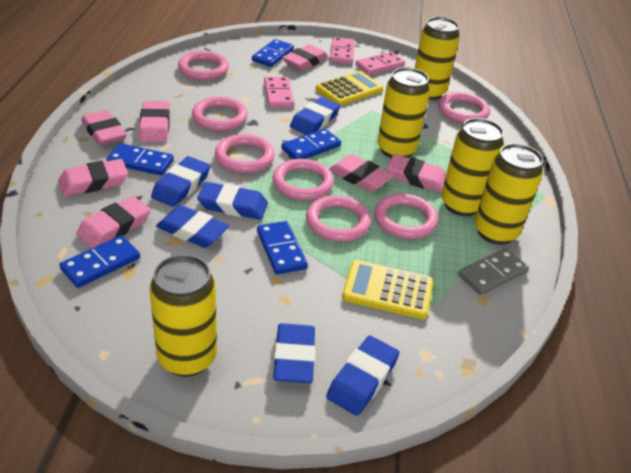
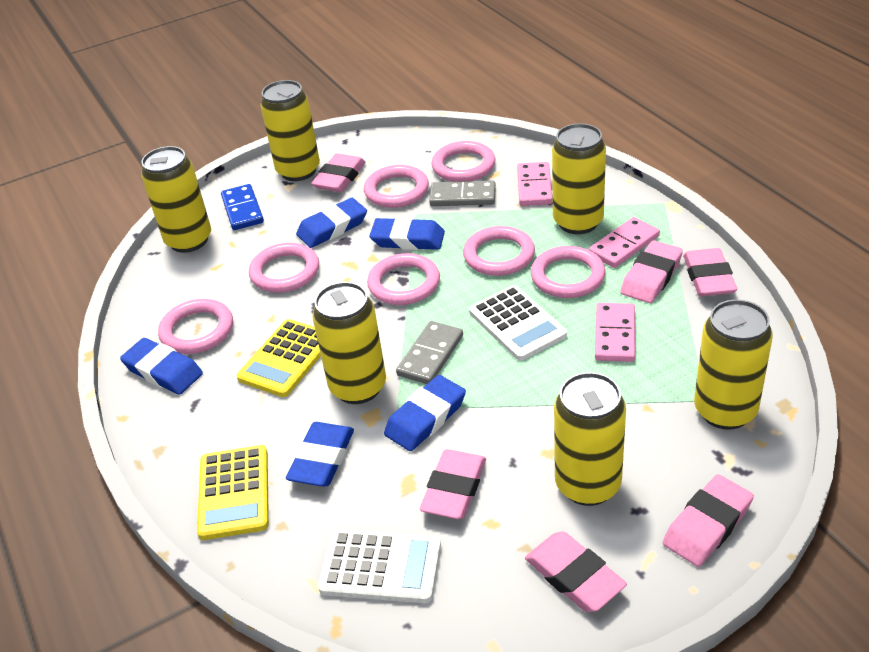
blue domino: [59,235,140,288] [106,143,174,175] [252,39,294,67] [257,221,308,274] [281,128,341,159] = 5 -> [221,184,264,230] = 1
blue eraser: [151,156,210,207] [156,205,229,248] [197,182,268,220] [273,323,316,383] [290,97,341,135] [326,336,399,416] = 6 -> [120,338,203,395] [286,422,354,486] [296,198,367,248] [369,217,445,250] [384,375,466,451] = 5
grey domino: [458,248,529,295] = 1 -> [396,321,463,384] [429,180,496,206] = 2
pink eraser: [58,159,128,196] [76,196,151,248] [81,110,127,145] [139,101,170,142] [282,44,328,70] [329,154,394,192] [386,154,446,193] = 7 -> [311,153,366,192] [420,449,486,519] [525,531,627,612] [621,240,683,303] [663,474,754,567] [683,248,737,297] = 6
white calculator: none = 0 -> [318,529,441,603] [469,285,567,361] = 2
yellow can: [149,254,217,377] [377,67,430,158] [415,17,460,100] [441,118,504,216] [475,143,543,245] = 5 -> [141,146,211,253] [260,80,320,181] [312,282,386,404] [552,123,606,234] [554,372,626,506] [694,299,773,430] = 6

